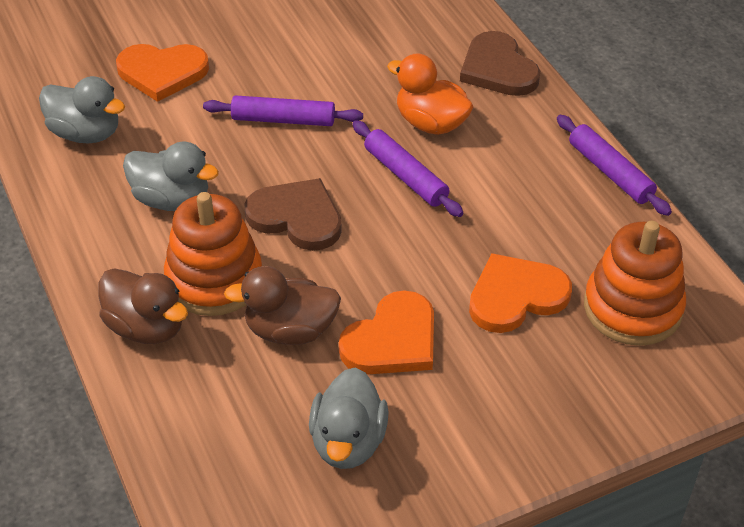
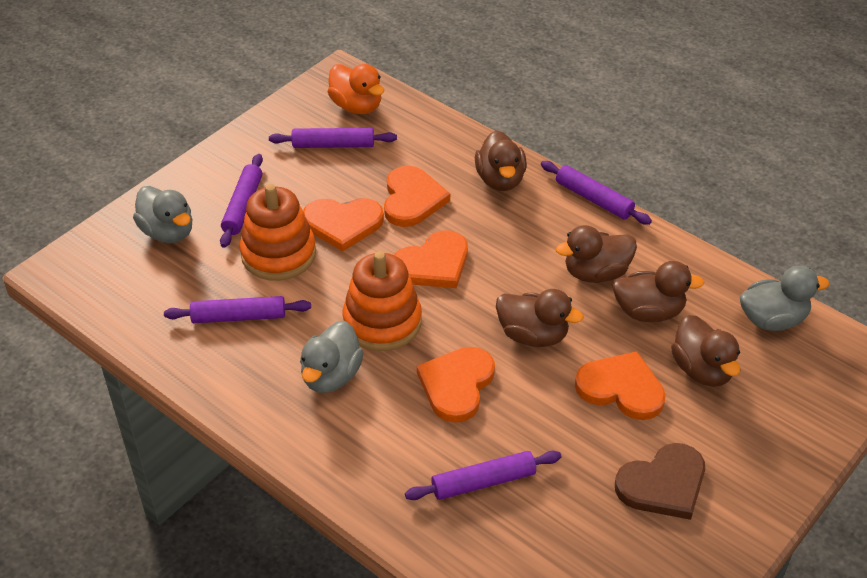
brown duck: [98,268,188,344] [224,266,341,345] = 2 -> [475,130,527,191] [496,289,583,347] [556,225,637,283] [613,261,704,322] [671,315,741,387] = 5
brown heart: [245,178,342,251] [460,31,540,96] = 2 -> [615,443,705,520] = 1
orange heart: [116,44,209,102] [339,290,434,374] [469,253,572,333] = 3 -> [303,198,384,252] [384,166,450,227] [394,231,468,288] [417,347,495,423] [575,351,666,420] = 5
purple rolling pin: [203,95,363,126] [352,120,463,217] [557,115,672,216] = 3 -> [164,296,311,323] [220,154,263,248] [269,128,397,148] [405,451,561,500] [541,161,652,225] = 5

